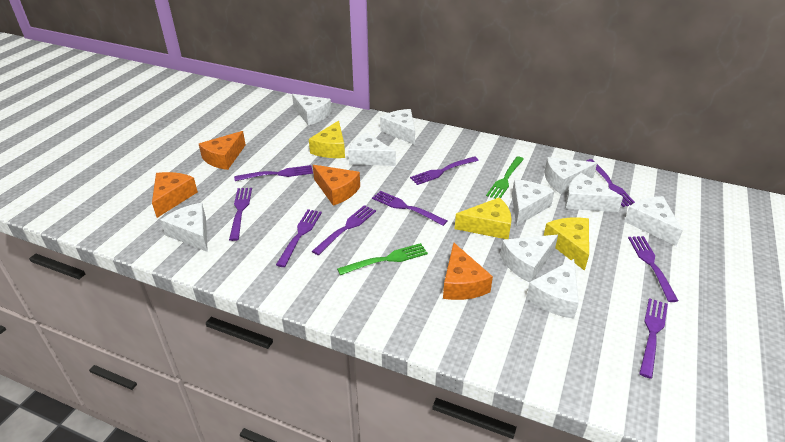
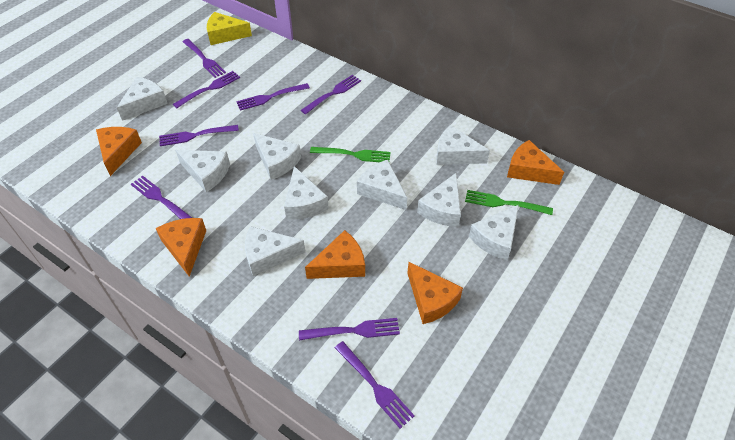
orange cheese: [152,172,198,218] [199,131,246,170] [313,165,360,206] [443,243,493,300] = 4 -> [96,127,142,176] [156,218,207,277] [305,230,365,279] [407,262,463,324] [507,140,564,185] = 5
purple fork: [229,188,252,241] [234,165,313,181] [276,209,322,267] [312,205,376,255] [372,191,447,226] [410,156,479,185] [586,159,635,207] [628,236,678,302] [639,298,668,379] = 9 -> [131,176,192,219] [159,125,239,146] [173,71,240,108] [183,39,226,78] [236,83,310,111] [299,318,400,340] [301,75,361,114] [335,341,415,429] = 8
white cheese: [160,203,208,252] [292,94,332,125] [348,132,396,166] [380,109,415,145] [500,235,558,282] [512,179,554,226] [526,259,579,319] [544,157,597,194] [565,173,623,212] [624,196,683,246] = 10 -> [117,77,168,121] [175,150,230,192] [245,226,305,276] [253,133,301,180] [284,166,329,219] [357,160,407,210] [417,173,461,227] [436,125,490,165] [469,205,519,260] = 9
yellow cheese: [309,121,345,158] [455,197,512,239] [544,217,589,271] = 3 -> [207,12,252,45] = 1

